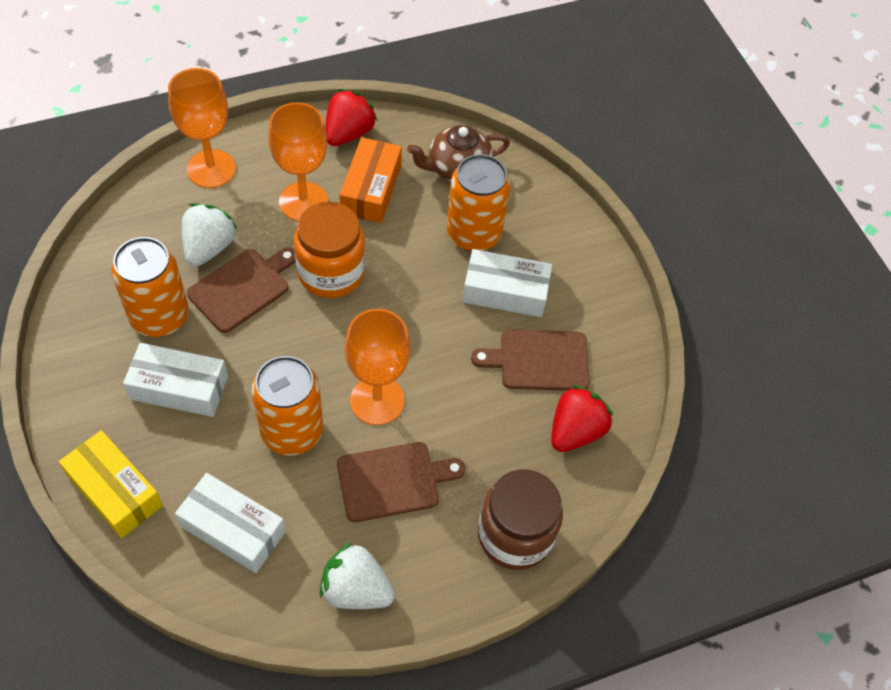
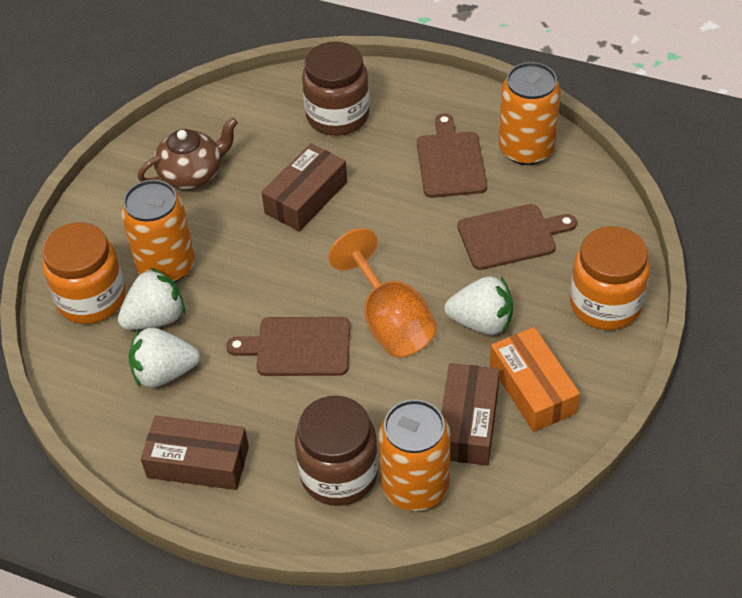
brown box: none = 0 -> [141,416,249,490] [261,143,347,232] [441,363,500,465] = 3
brown jar: [478,469,563,570] = 1 -> [295,396,378,506] [302,41,370,136] = 2
orange goblet: [168,68,236,188] [268,102,328,221] [345,309,410,425] = 3 -> [328,228,437,358] = 1
orange jar: [294,202,365,298] = 1 -> [42,222,126,324] [570,226,650,330] = 2
red strawberry: [325,89,377,146] [551,385,613,452] = 2 -> none = 0
white box: [123,343,228,417] [175,473,286,573] [462,249,552,317] = 3 -> none = 0
white strawberry: [182,204,237,266] [320,542,395,609] = 2 -> [118,268,185,330] [128,328,200,388] [444,276,513,335] = 3
yellow box: [59,430,163,538] = 1 -> none = 0

